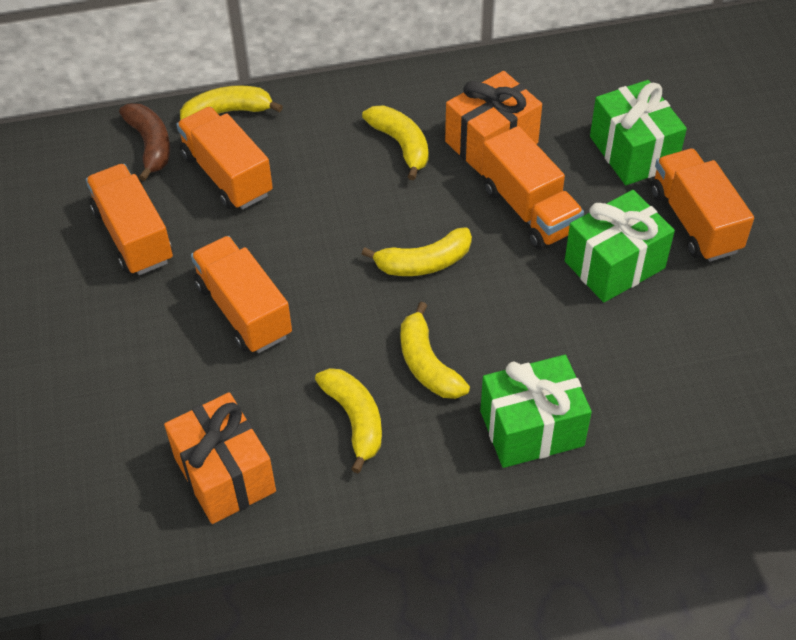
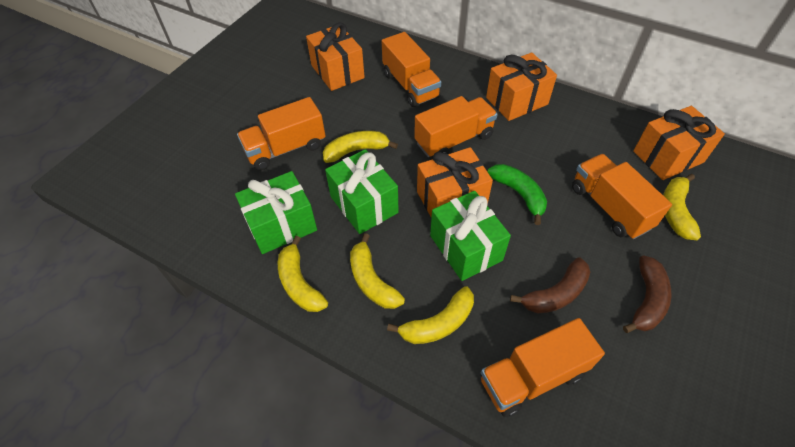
brown banana: [119,103,170,181] = 1 -> [510,257,590,313] [623,255,671,333] = 2
green banana: none = 0 -> [487,164,547,225] = 1
orange gift: [164,392,276,524] [445,71,542,175] = 2 -> [306,22,365,91] [417,147,493,217] [486,52,557,121] [633,106,725,180] = 4

